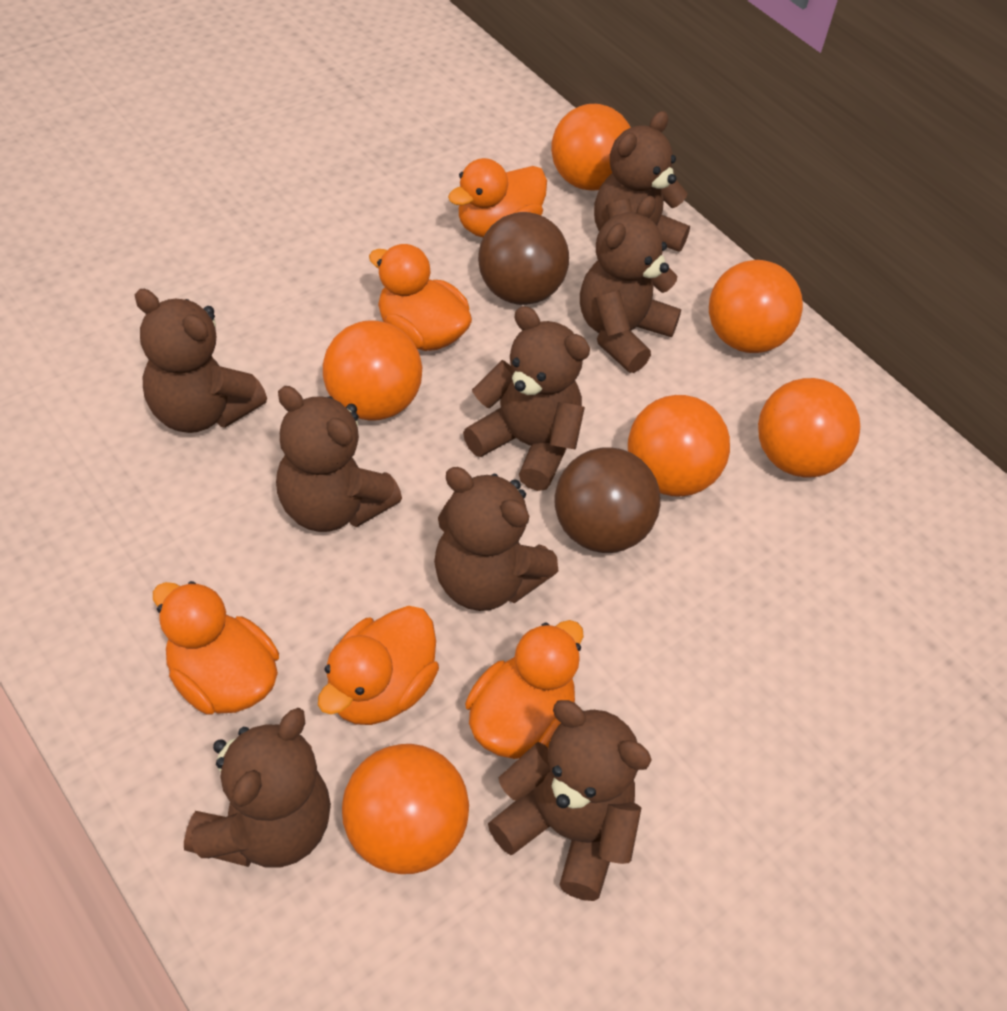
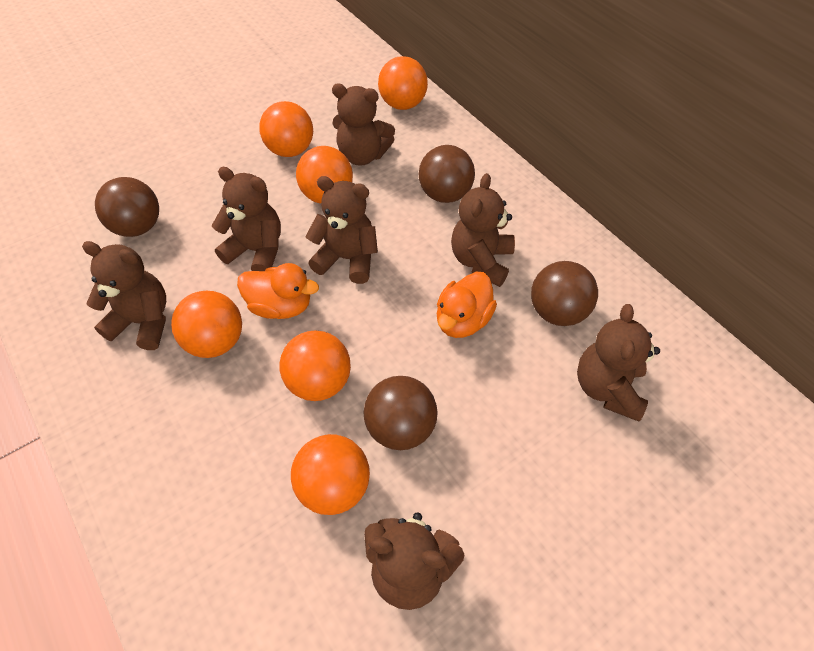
brown ball: [478,212,569,305] [555,447,660,553] = 2 -> [95,177,159,237] [364,376,438,450] [418,145,475,203] [531,261,598,326] = 4
brown teddy bear: [134,289,267,433] [184,708,331,868] [276,386,402,532] [434,467,559,611] [463,306,590,491] [488,700,652,901] [580,196,681,373] [594,111,690,252] = 8 -> [82,241,166,350] [212,167,281,271] [306,176,378,284] [332,83,395,166] [364,512,465,610] [451,173,515,287] [577,304,660,422] = 7
orange duck: [153,581,279,715] [318,606,439,725] [369,244,472,351] [448,158,547,238] [465,620,583,759] = 5 -> [237,263,319,319] [437,272,497,338] = 2

